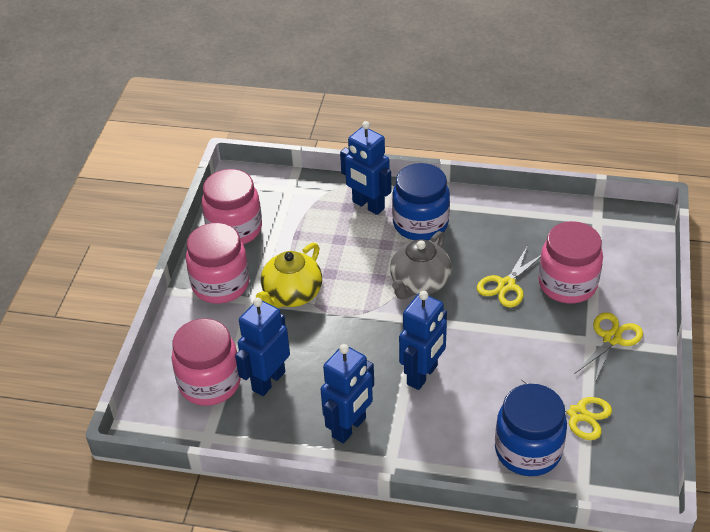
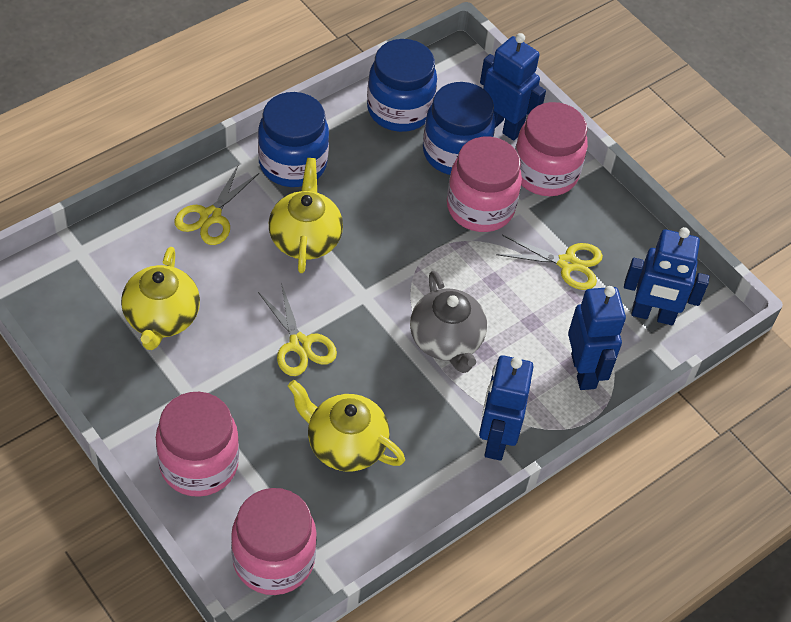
blue jar: [392,163,450,240] [495,384,567,476] = 2 -> [258,92,329,187] [367,39,437,132] [423,82,495,175] = 3
yellow teapot: [256,243,322,308] = 1 -> [121,247,200,350] [269,158,343,273] [288,380,405,471] = 3

